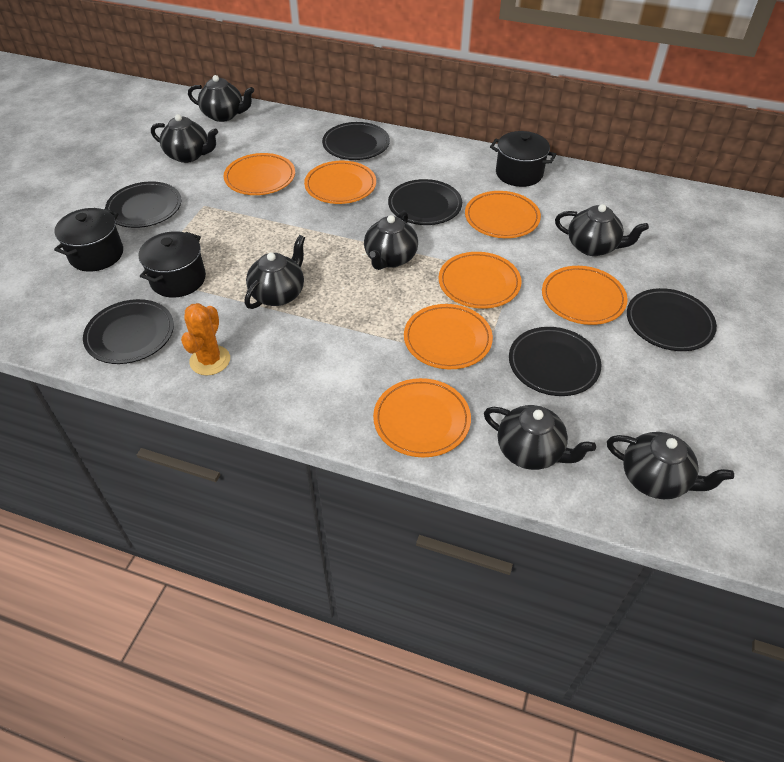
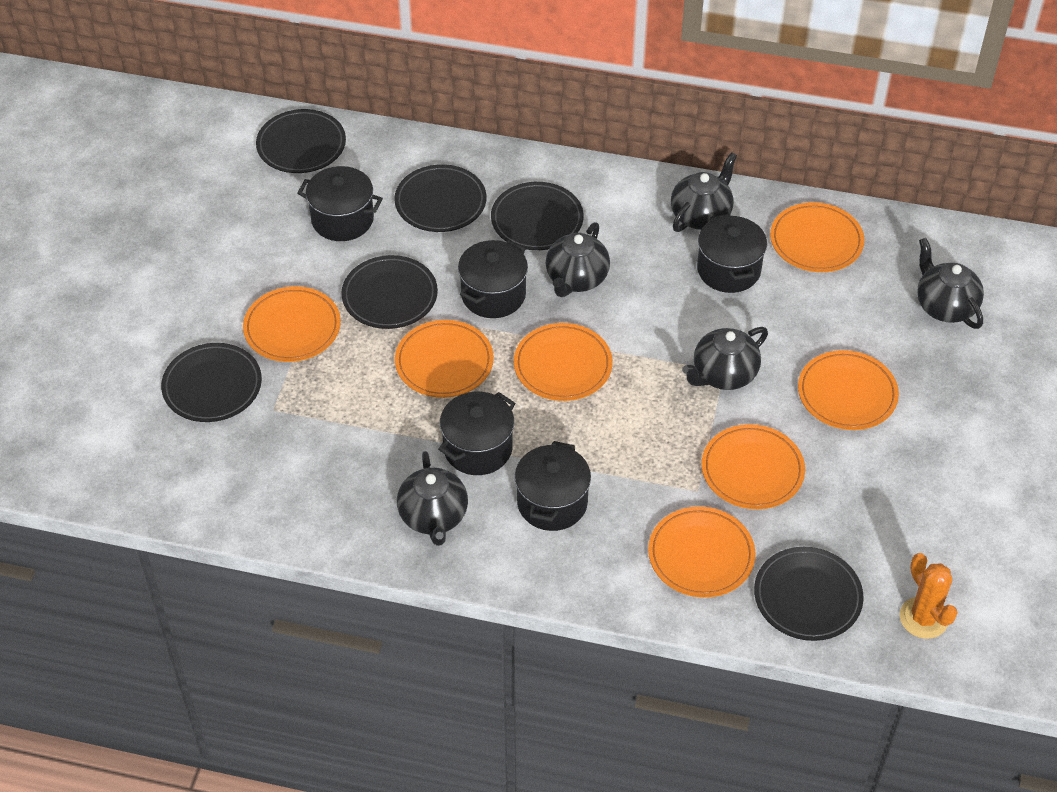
black pot: [54,208,123,272] [139,231,206,298] [490,131,556,187] = 3 -> [297,166,383,241] [438,392,515,475] [458,240,528,318] [515,441,591,531] [697,214,767,293] = 5
black teapot: [151,114,218,163] [188,75,254,122] [245,235,305,309] [364,211,418,270] [484,405,596,470] [555,204,649,256] [607,432,734,499] = 7 -> [397,451,468,546] [546,222,610,297] [671,152,737,232] [682,327,768,390] [917,238,984,329] = 5

